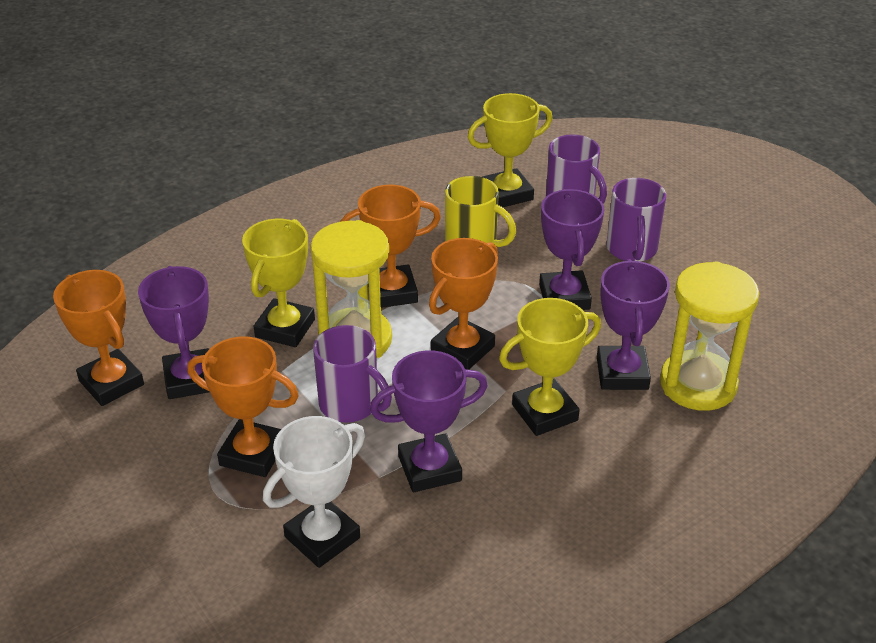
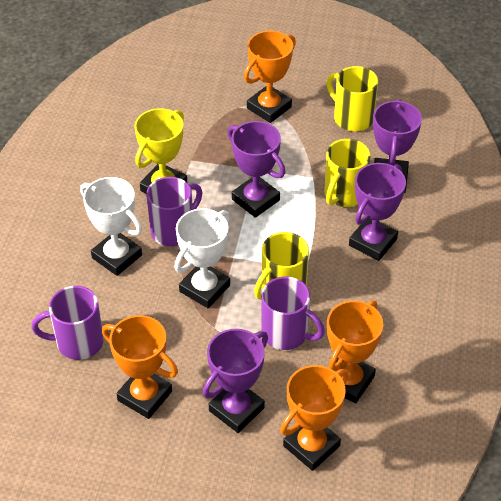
white trophy: [263,416,365,568] = 1 -> [80,177,142,276] [174,208,230,308] = 2
yellow hourglass: [310,220,392,358] [660,261,759,411] = 2 -> none = 0
yellow mug: [445,176,516,247] = 1 -> [254,232,309,300] [324,139,371,207] [327,66,378,131] = 3
yellow trophy: [242,219,315,347] [468,93,552,207] [499,298,601,436] = 3 -> [134,108,187,193] = 1

